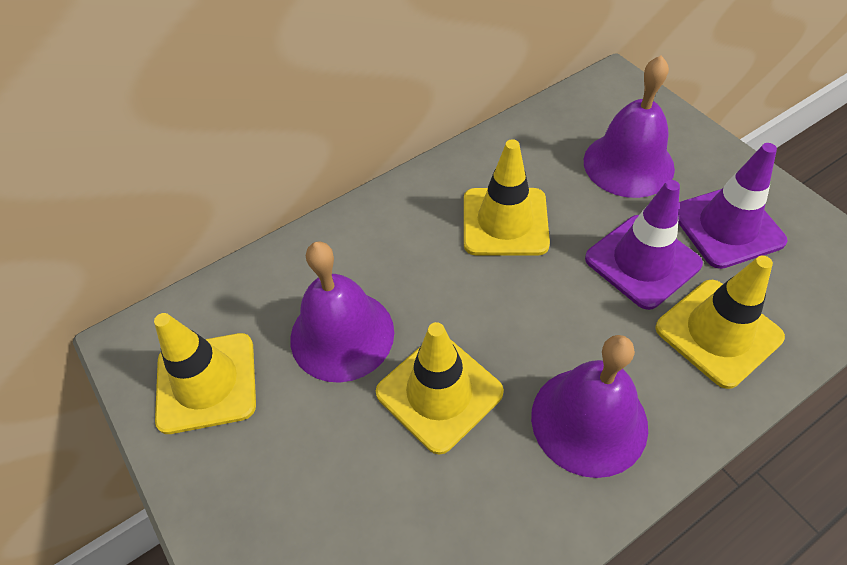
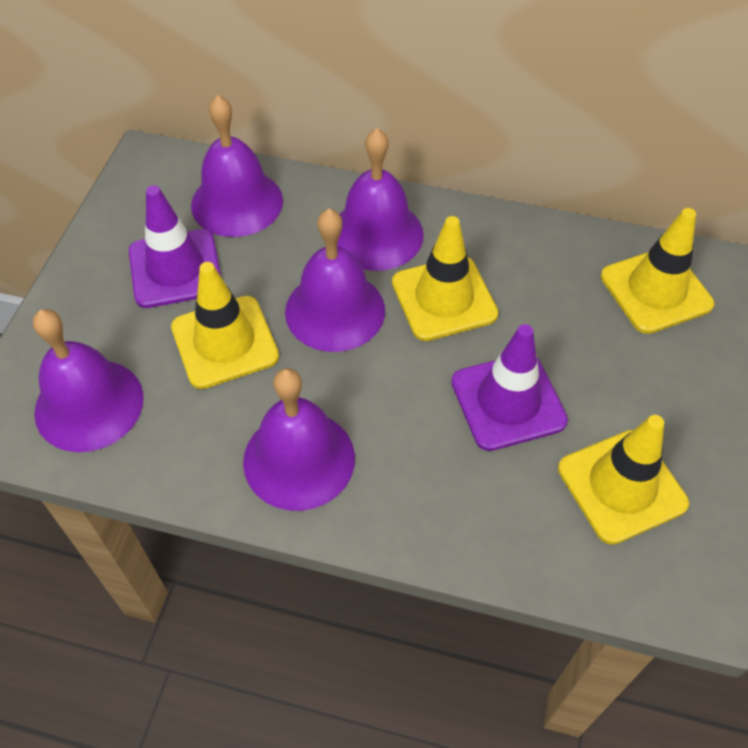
purple bell: [290,242,394,383] [531,335,648,478] [584,55,675,198] = 3 -> [33,309,144,452] [191,95,283,237] [243,368,355,511] [285,209,385,352] [337,128,424,271] = 5

